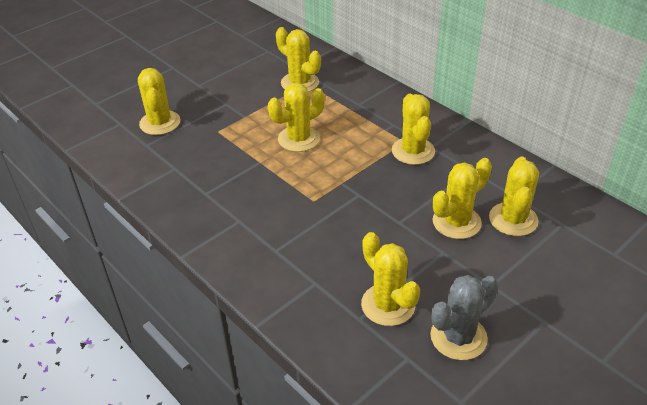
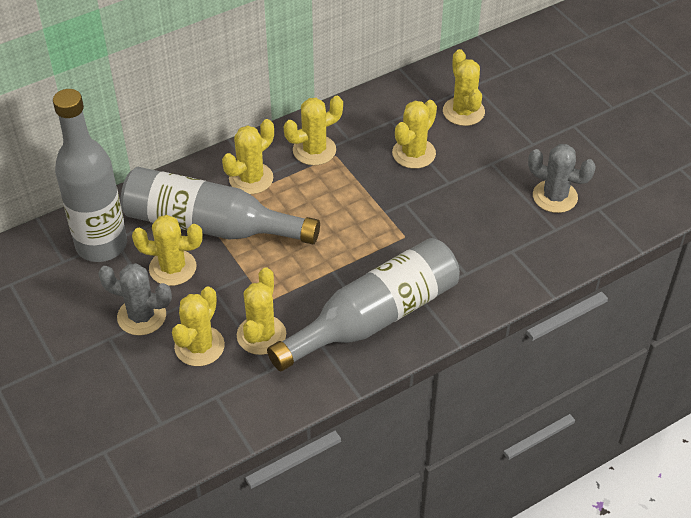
grey bottle: none = 0 -> [53,89,127,262] [121,167,320,244] [267,238,460,371] = 3
grey cactus: [430,275,498,360] = 1 -> [98,263,172,335] [528,144,596,213] = 2

